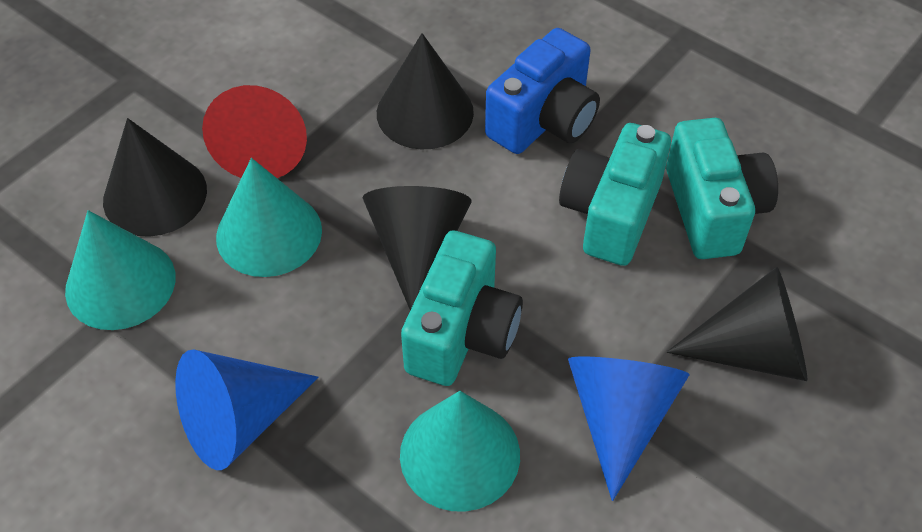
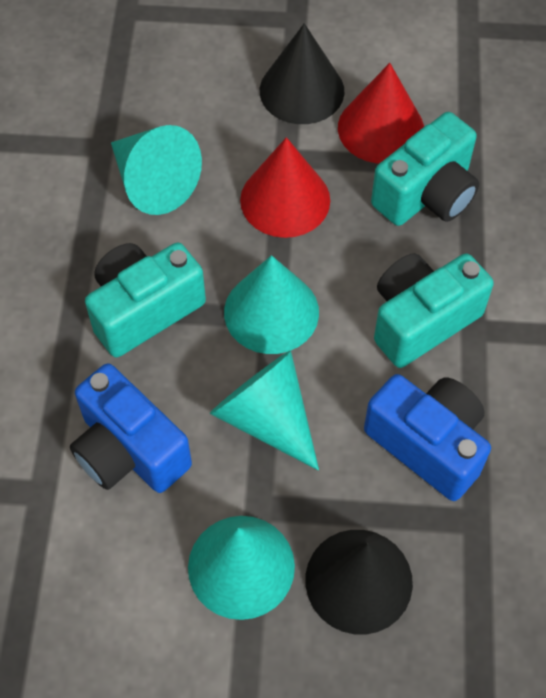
black cone: [103,118,207,237] [362,186,471,310] [377,33,474,149] [667,267,807,381] = 4 -> [260,23,344,124] [305,530,413,635] = 2
blue camera: [485,28,600,154] = 1 -> [70,363,192,493] [364,374,491,501] = 2
blue cone: [175,349,319,470] [568,357,689,501] = 2 -> none = 0
red cone: [202,85,307,178] = 1 -> [240,137,330,238] [338,63,424,163] = 2
turquoise cone: [65,210,176,330] [216,158,322,277] [400,391,520,512] = 3 -> [111,125,202,215] [188,516,295,620] [209,351,319,471] [224,255,319,354] = 4

